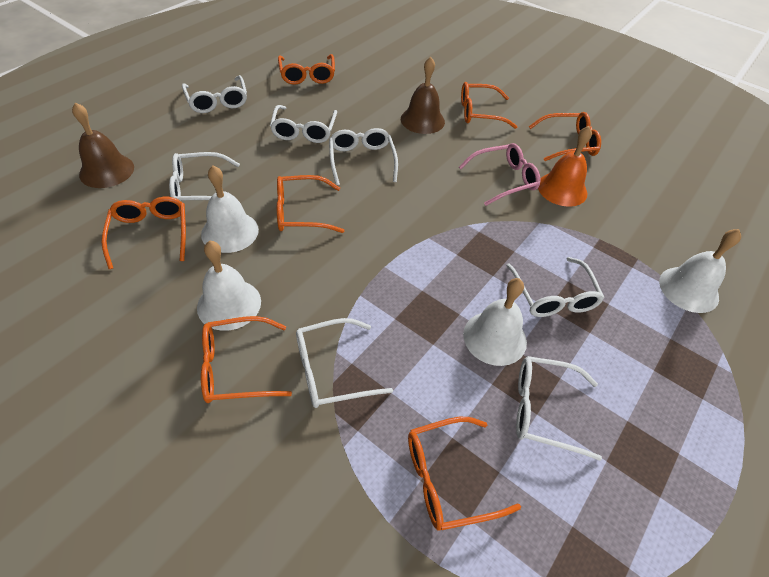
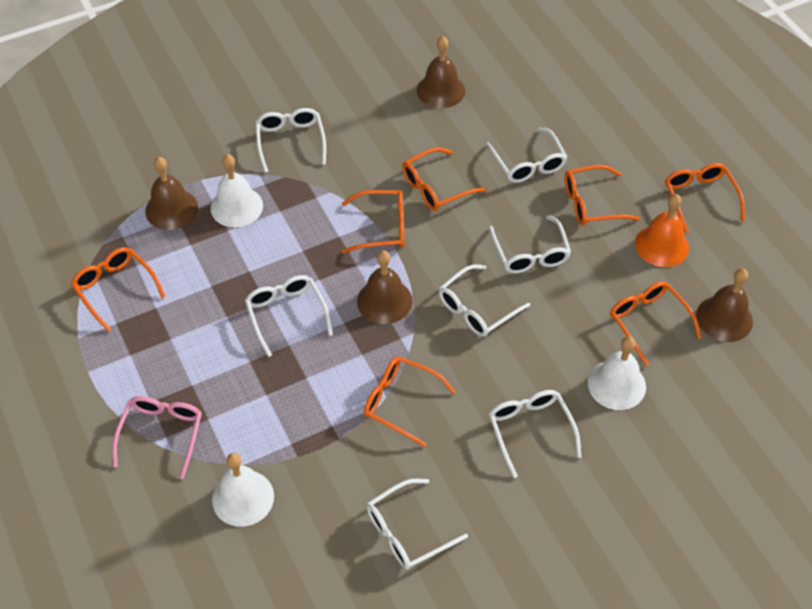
brown bell: [72,102,134,188] [401,57,445,134] = 2 -> [145,157,198,230] [357,251,412,324] [417,36,465,108] [696,268,753,342] = 4
white bell: [197,241,261,331] [201,166,259,253] [463,278,527,366] [659,229,741,313] = 4 -> [211,154,263,227] [212,453,274,527] [588,336,646,410] = 3

